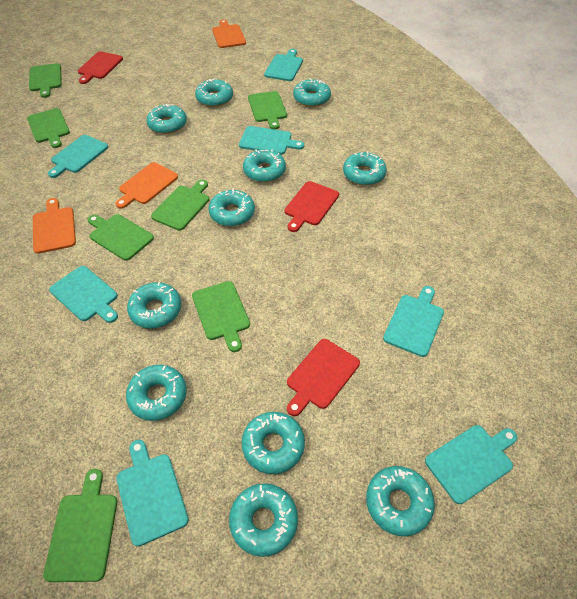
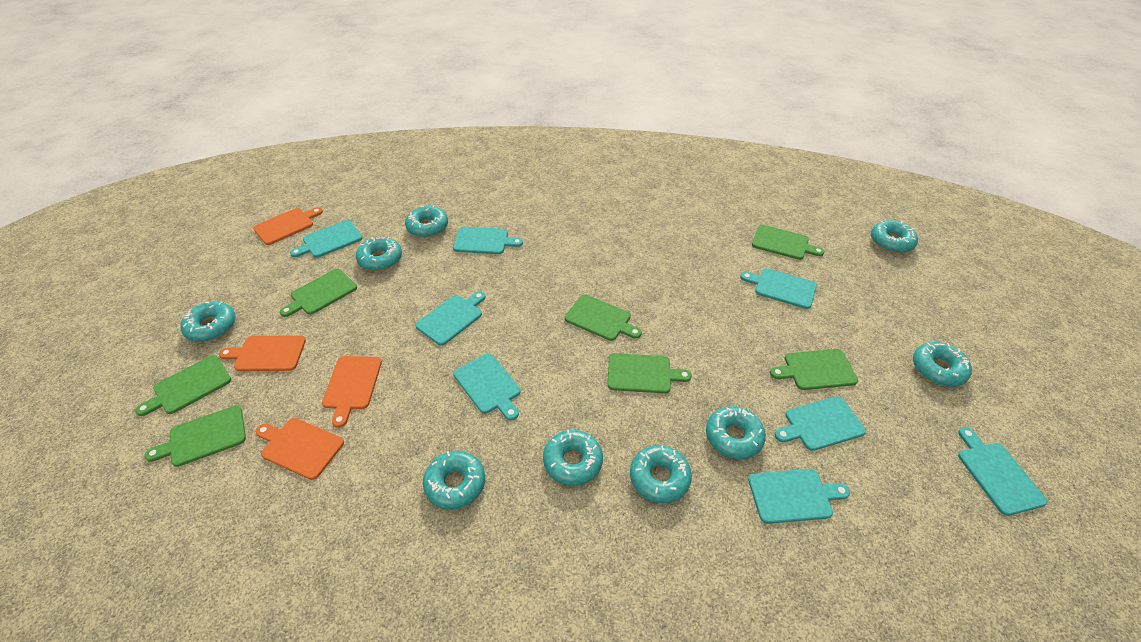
orange cutting board: [33,198,76,254] [115,162,178,209] [212,19,246,48] = 3 -> [219,335,306,371] [253,207,323,245] [256,418,344,480] [322,356,382,428] = 4
red cutting board: [78,51,123,84] [285,181,339,232] [287,339,360,416] = 3 -> none = 0
turquoise cutting board: [48,135,108,178] [49,266,118,323] [116,440,189,547] [239,126,304,155] [264,49,303,81] [383,286,444,357] [425,425,518,504] = 7 -> [290,220,362,258] [415,291,486,346] [453,227,523,254] [453,353,521,420] [740,268,817,309] [748,469,850,524] [774,396,866,451] [958,427,1048,516] = 8
turquoise donut: [126,365,187,421] [127,282,181,329] [146,104,187,134] [195,79,233,107] [209,188,255,226] [229,483,298,557] [242,412,305,474] [243,149,286,182] [293,78,331,107] [343,151,387,186] [366,466,435,536] = 11 -> [180,301,236,342] [356,237,402,271] [405,205,448,238] [423,451,485,510] [543,430,603,486] [630,445,692,504] [706,406,766,459] [871,220,918,253] [913,342,972,387] = 9

